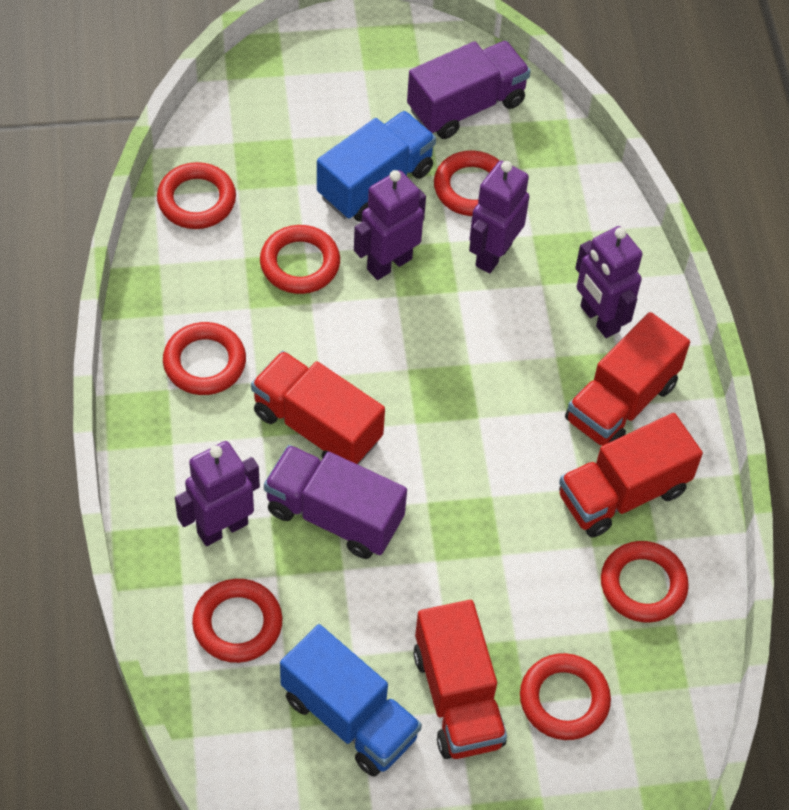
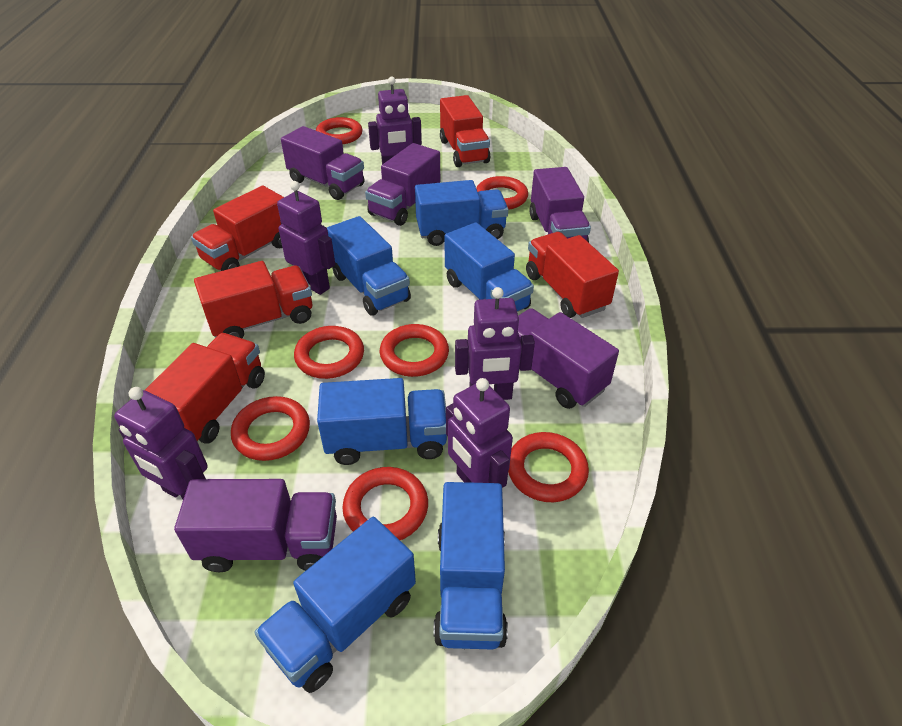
blue truck: [280,624,422,777] [317,111,436,222] = 2 -> [254,517,416,693] [317,378,447,465] [327,216,411,316] [415,180,508,246] [433,482,508,650] [445,222,534,312] = 6
purple robot: [175,441,260,546] [354,170,426,280] [469,161,529,273] [575,226,642,338] = 4 -> [114,387,208,499] [277,181,335,295] [368,77,422,164] [446,378,513,488] [455,287,535,400] = 5
purple truck: [264,445,407,559] [407,41,531,139] = 2 -> [174,479,337,572] [281,126,365,200] [365,143,440,226] [518,308,619,409] [529,167,591,243] = 5
red truck: [251,351,385,465] [414,600,507,759] [559,413,703,538] [565,312,690,446] = 4 -> [145,333,265,444] [191,186,284,271] [194,261,312,339] [440,95,490,167] [526,232,619,318] = 5

